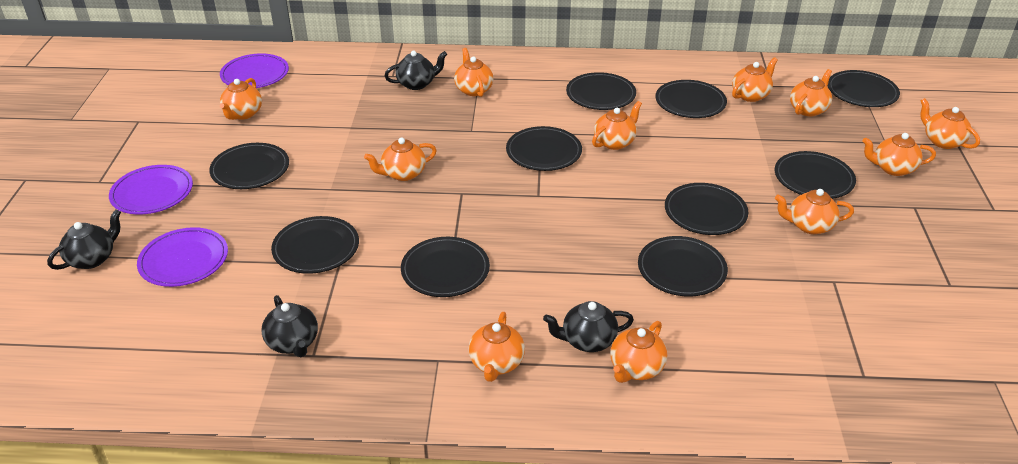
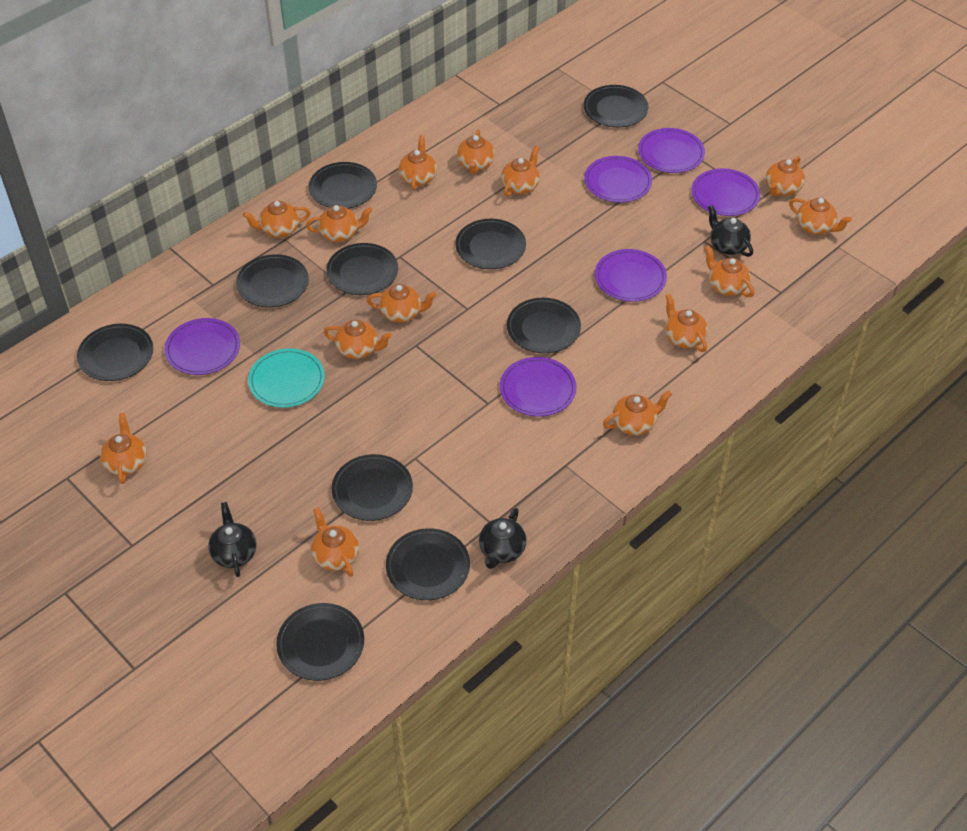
black teapot: [47,209,121,270] [261,295,318,357] [385,51,447,90] [543,301,634,352] = 4 -> [208,502,257,577] [479,508,527,569] [708,205,753,257] = 3
orange teapot: [220,78,262,120] [364,138,437,181] [454,48,494,97] [468,312,525,382] [592,101,642,150] [610,321,667,383] [732,57,778,102] [775,189,854,234] [790,69,832,116] [862,133,936,176] [920,98,980,149] = 11 -> [100,413,147,484] [243,201,311,238] [306,205,372,242] [311,507,359,577] [324,320,392,359] [367,284,437,323] [399,135,437,191] [457,129,495,174] [501,146,540,197] [603,390,672,436] [665,294,708,352] [705,245,754,297] [766,156,805,197] [789,198,852,235] = 14
purple plate: [109,165,193,214] [137,227,228,287] [220,54,289,88] = 3 -> [164,318,240,375] [500,357,577,417] [584,156,652,203] [595,249,667,302] [638,128,705,173] [691,168,760,216] = 6
turquoise plate: none = 0 -> [248,348,325,408] = 1

